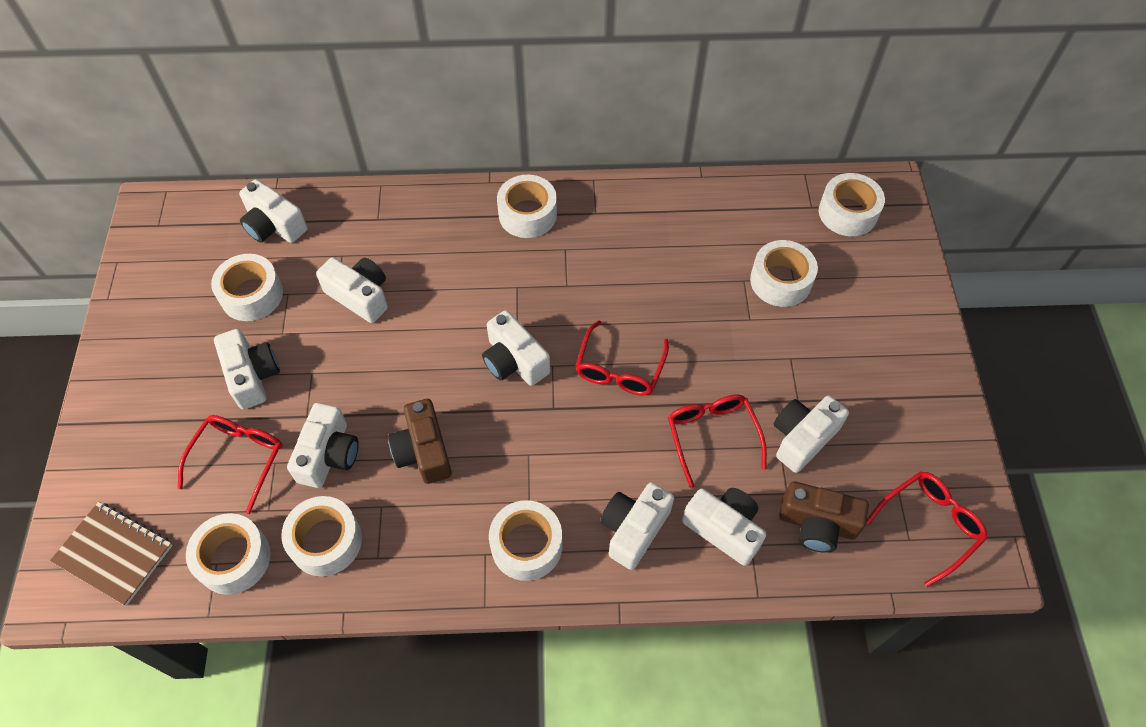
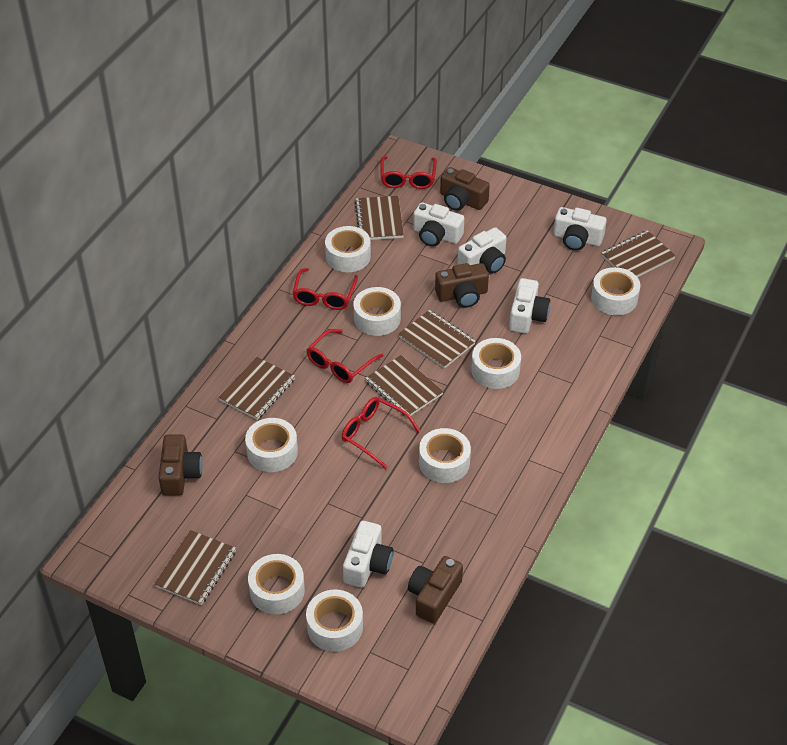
brown camera: [388,399,452,484] [779,481,869,553] = 2 -> [158,434,203,496] [408,556,463,624] [435,263,489,308] [440,167,490,211] = 4
brown notebook: [50,502,173,606] = 1 -> [155,530,236,605] [218,357,295,420] [355,196,404,240] [365,355,444,416] [398,310,476,369] [601,230,676,277] = 6
white camera: [214,329,280,409] [239,179,308,243] [287,403,359,488] [316,257,388,323] [482,310,550,386] [600,482,674,570] [682,488,766,566] [774,395,849,473] = 8 -> [343,521,393,587] [413,202,464,247] [457,227,507,274] [509,278,550,333] [553,207,607,251] = 5
white tape: [186,513,271,595] [211,254,283,321] [281,496,362,576] [489,500,562,581] [497,175,557,238] [750,240,818,307] [819,173,885,236] = 7 -> [245,418,298,472] [248,554,305,614] [306,590,363,652] [325,226,371,272] [353,287,401,336] [419,428,471,483] [471,338,521,389] [591,267,640,315] = 8

